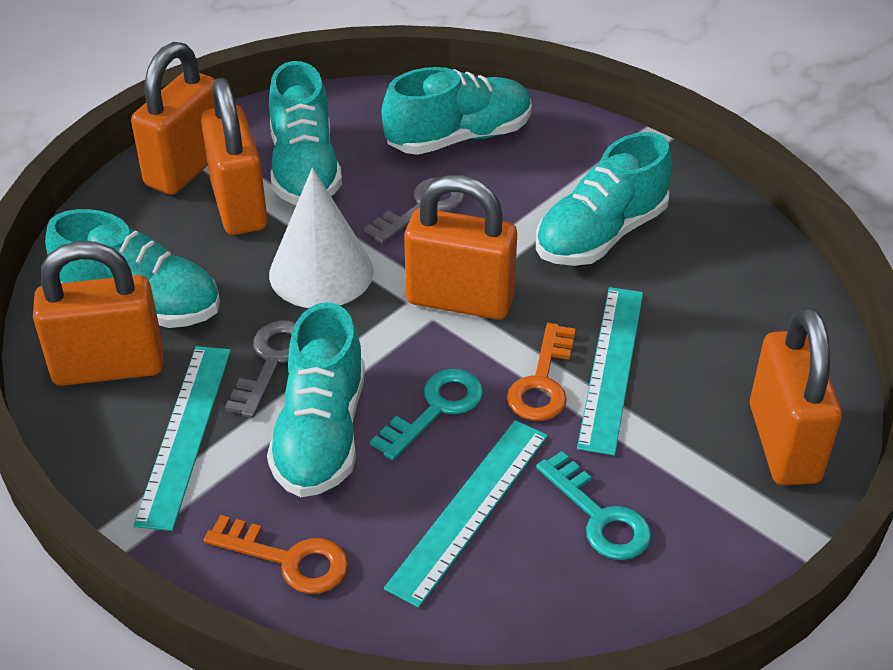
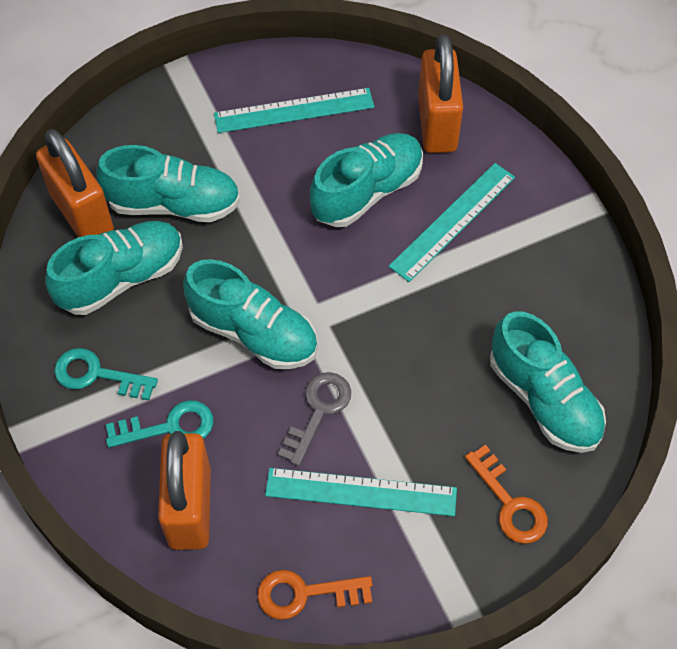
grey key: [225,320,295,418] [364,177,465,244] = 2 -> [278,372,351,466] = 1
orange padlock: [33,241,163,386] [131,42,215,195] [201,78,267,235] [404,175,517,320] [750,306,842,485] = 5 -> [36,129,114,237] [158,431,211,550] [418,35,463,153] = 3
white cone: [269,168,374,308] = 1 -> none = 0

